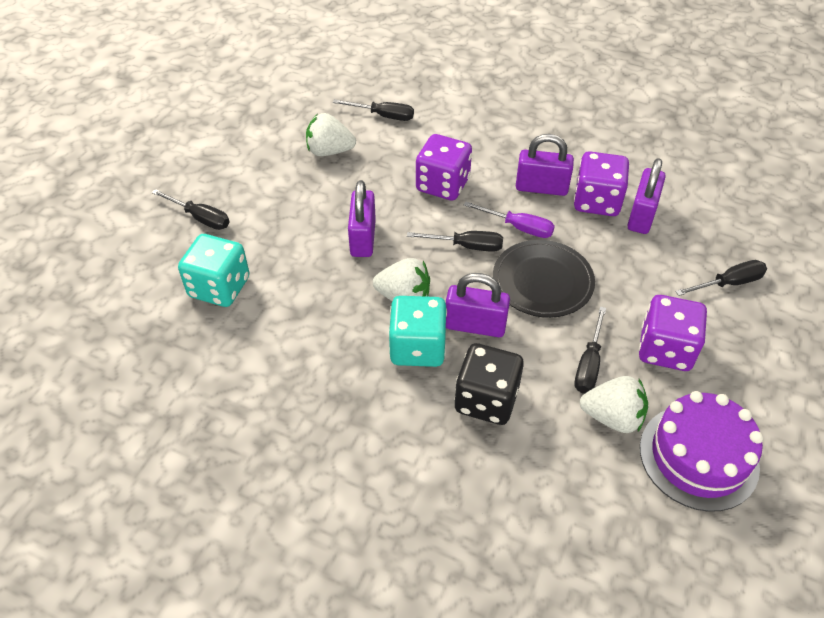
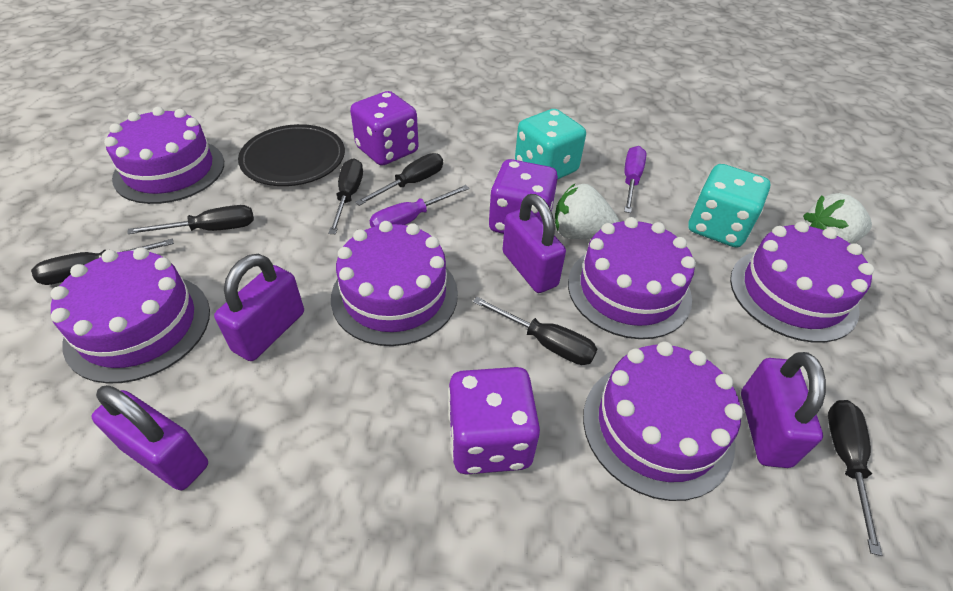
black dice: [454,343,524,425] = 1 -> none = 0
black screwdriver: [152,189,230,230] [333,99,414,121] [407,231,503,252] [575,306,606,394] [675,260,767,296] = 5 -> [31,239,174,285] [127,205,254,234] [328,159,363,234] [355,153,443,206] [473,297,597,365] [828,400,882,556] = 6
purple cake: [640,391,763,512] = 1 -> [50,247,210,384] [104,107,224,204] [331,221,458,346] [568,217,696,339] [583,341,743,501] [730,221,874,343] = 6
purple screwdriver: [464,202,555,238] = 1 -> [369,185,469,228] [624,146,646,213] = 2
white strawberry: [306,113,356,156] [373,258,430,301] [579,376,648,433] = 3 -> [555,184,620,239] [803,193,872,244] = 2

